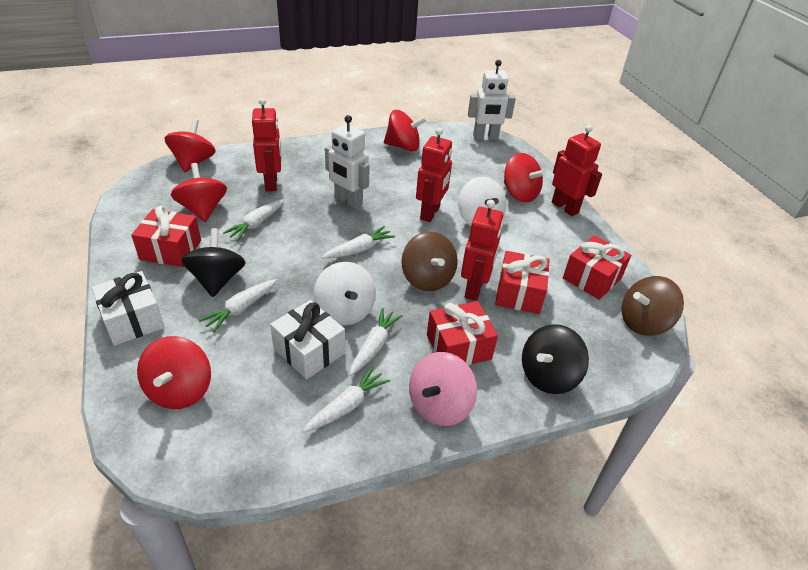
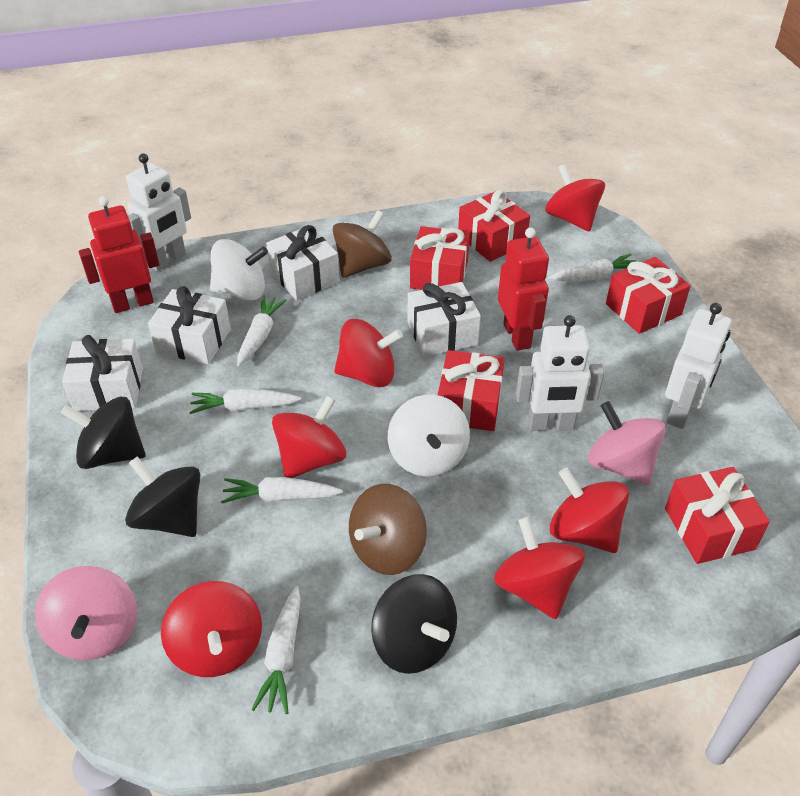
black spinning top: [181,228,246,297] [522,324,589,394] = 2 -> [61,397,146,469] [125,456,200,537] [371,574,457,674] = 3
pink spinning top: [409,352,477,426] = 1 -> [35,566,137,660] [588,401,666,485] = 2
red gift: [131,206,201,267] [427,301,498,365] [495,251,550,314] [563,235,631,300] = 4 -> [410,226,470,290] [438,350,505,431] [458,190,530,262] [606,257,691,334] [665,467,770,564] = 5
red robot: [252,98,281,192] [416,128,452,222] [461,200,503,301] [552,125,602,216] = 4 -> [79,196,160,313] [498,227,549,351] = 2
red spinning top: [137,336,211,409] [164,119,216,173] [171,163,227,222] [384,110,427,152] [504,153,546,202] = 5 -> [161,581,262,677] [272,396,346,478] [334,319,403,387] [494,517,585,619] [545,164,605,232] [550,468,629,553] = 6
white gift: [91,271,164,346] [270,300,345,379] = 2 -> [62,335,143,411] [148,286,231,364] [266,225,340,300] [407,282,481,357] = 4
white robot: [325,115,370,209] [468,60,516,140] = 2 -> [126,153,191,271] [516,315,604,431] [665,303,732,429] = 3

